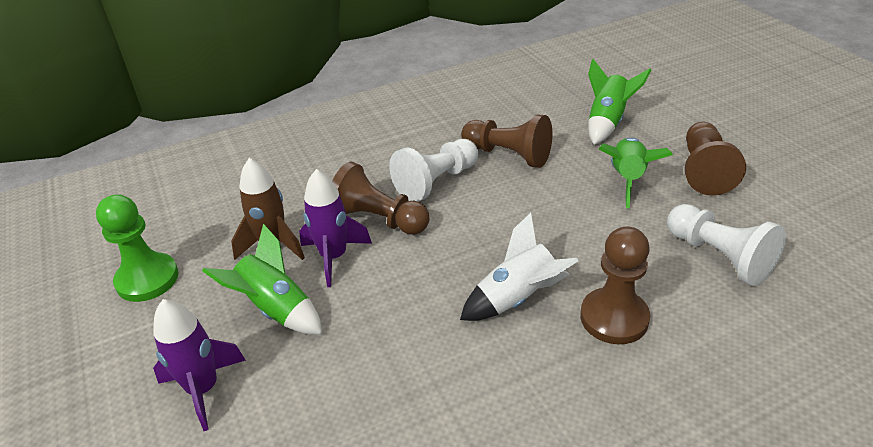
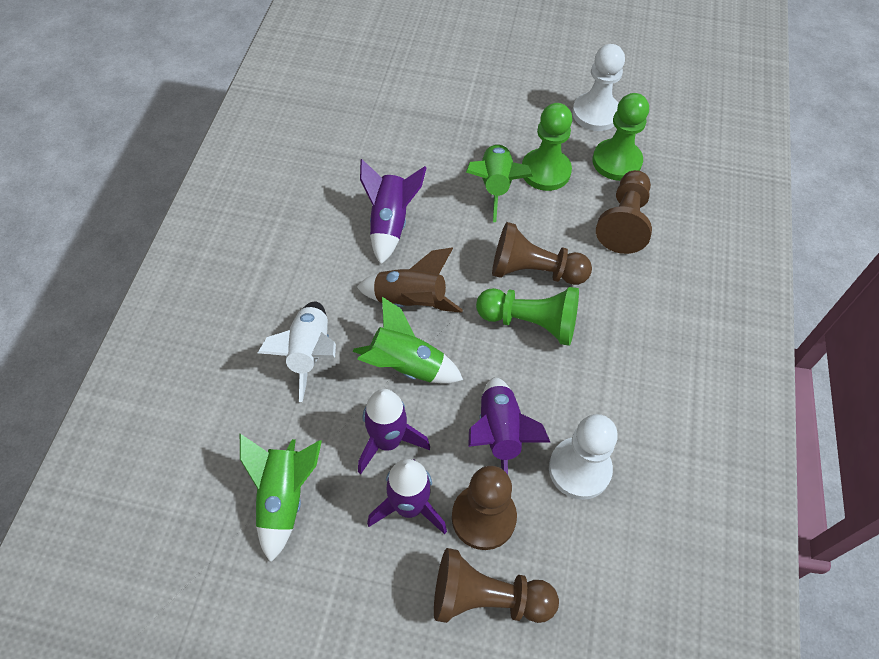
green pawn: [96,194,179,302] = 1 -> [476,287,579,346] [522,103,572,191] [592,93,649,181] = 3
purple rocket: [153,299,246,431] [299,169,372,287] = 2 -> [358,389,430,474] [360,159,427,264] [367,459,447,534] [468,377,551,474] = 4

